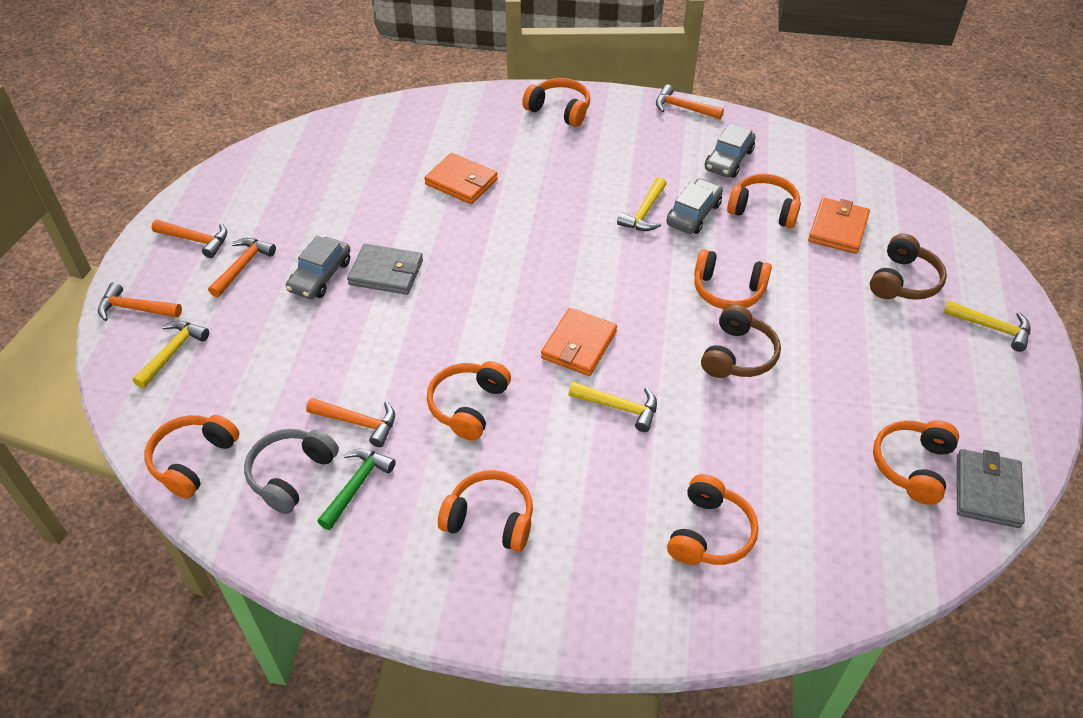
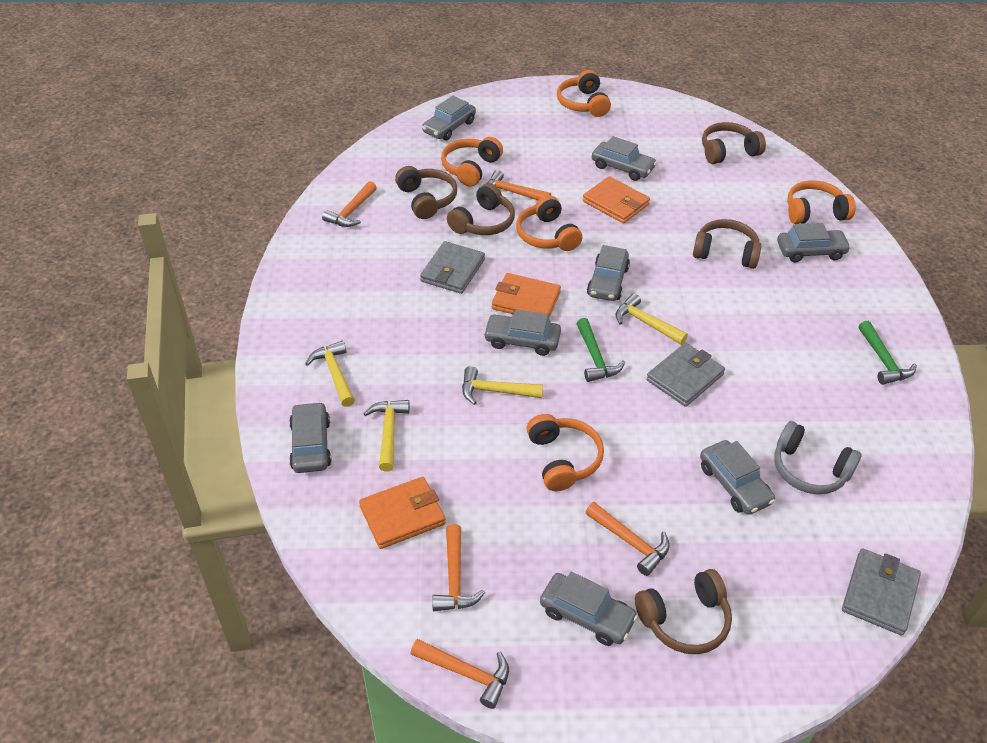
brown headphones: [701,304,781,378] [870,234,947,300] = 2 -> [395,166,457,219] [447,183,515,235] [635,569,732,654] [693,219,761,269] [702,122,766,164] = 5
green hammer: [317,449,396,530] = 1 -> [576,318,625,382] [859,321,917,385] = 2
grey car: [286,236,351,299] [666,178,723,234] [705,123,755,178] = 3 -> [289,402,332,473] [422,96,476,140] [483,310,561,356] [540,572,638,646] [587,245,630,301] [592,136,657,181] [700,440,775,515] [777,223,851,262] = 8
grey wallet: [347,244,423,295] [957,449,1025,528] = 2 -> [420,241,485,294] [646,343,725,407] [842,548,921,636] = 3
orange headphones: [144,415,240,499] [427,361,511,441] [438,470,533,552] [522,78,590,127] [667,474,759,565] [694,249,772,309] [727,174,801,229] [873,420,959,505] = 8 -> [441,137,503,187] [516,195,582,251] [526,414,604,491] [557,70,611,117] [787,180,856,224] = 5

